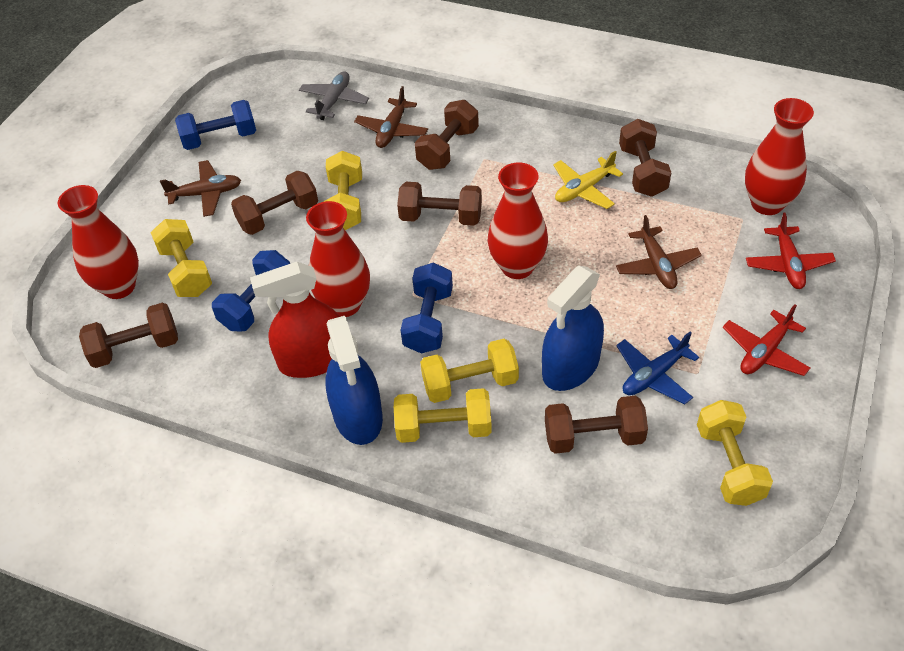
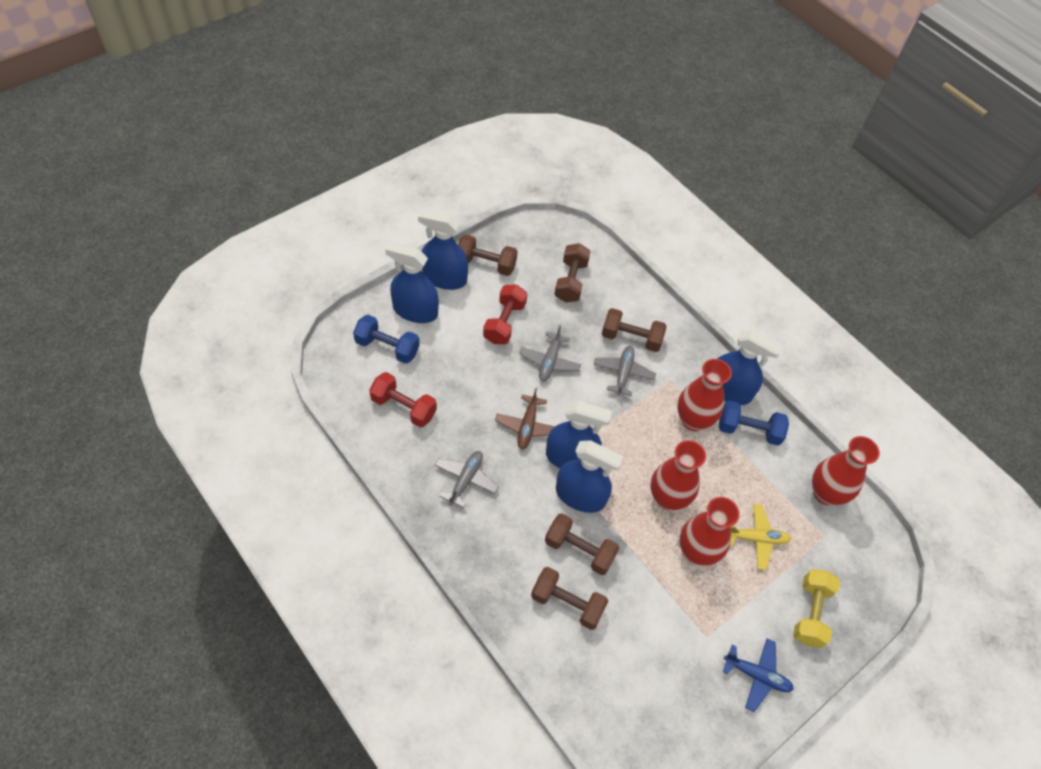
blue dumbbell: [175,100,256,150] [212,250,290,332] [401,262,453,353] = 3 -> [353,315,420,364] [719,401,789,446] = 2
blue spray bottle: [325,316,383,445] [542,266,604,391] = 2 -> [385,242,439,323] [418,210,468,290] [546,401,612,468] [556,440,624,513] [717,330,783,405] = 5
brown dumbbell: [79,303,178,368] [231,170,318,235] [397,182,482,226] [415,100,479,170] [545,396,648,454] [619,119,671,197] = 6 -> [458,235,518,276] [531,567,608,630] [545,513,619,575] [554,243,591,302] [602,308,667,352] = 5
brown plane: [160,160,241,217] [354,86,428,148] [616,215,702,289] = 3 -> [495,388,555,449] = 1
grey plane: [299,71,369,120] = 1 -> [434,451,499,508] [519,325,581,381] [594,346,656,396] = 3
red dumbbell: none = 0 -> [369,372,437,427] [483,284,527,344] = 2
red plane: [722,304,810,376] [746,213,836,289] = 2 -> none = 0
red spray bottle: [250,262,340,378] = 1 -> none = 0
yellow dumbbell: [151,219,212,297] [324,151,362,230] [394,388,492,443] [420,339,519,403] [697,400,773,506] = 5 -> [793,569,840,648] = 1

